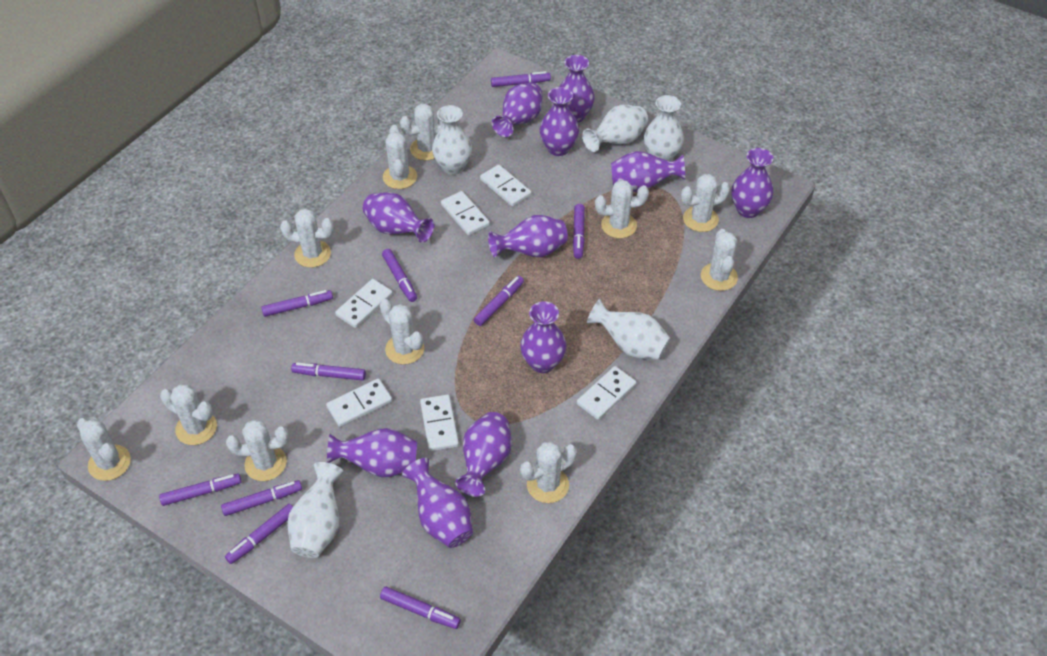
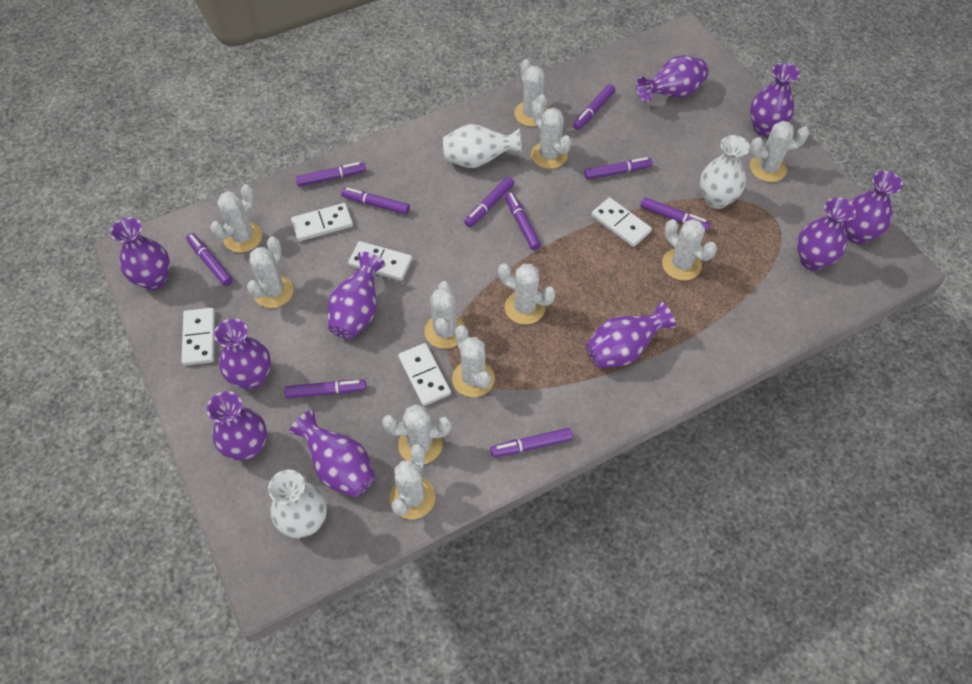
purple vase: [327,428,417,477] [363,192,434,243] [402,458,473,548] [455,412,512,497] [488,215,568,257] [492,83,543,137] [520,301,567,373] [540,87,579,156] [559,55,595,123] [611,151,685,192] [731,148,773,218] = 11 -> [110,217,170,290] [207,391,267,460] [214,319,271,389] [289,410,376,498] [328,252,385,339] [586,302,676,368] [636,55,708,102] [750,63,800,137] [797,197,856,271] [843,171,903,244] = 10
white domino: [326,379,392,427] [335,279,393,328] [420,395,459,451] [441,191,490,236] [480,165,531,207] [577,366,636,420] = 6 -> [181,308,215,366] [291,203,353,241] [348,241,412,281] [398,343,451,406] [591,197,652,247] = 5
white vase: [287,462,344,558] [432,105,472,175] [582,105,648,152] [587,299,670,360] [644,95,684,161] = 5 -> [268,470,327,538] [443,124,522,168] [700,135,750,209] = 3

